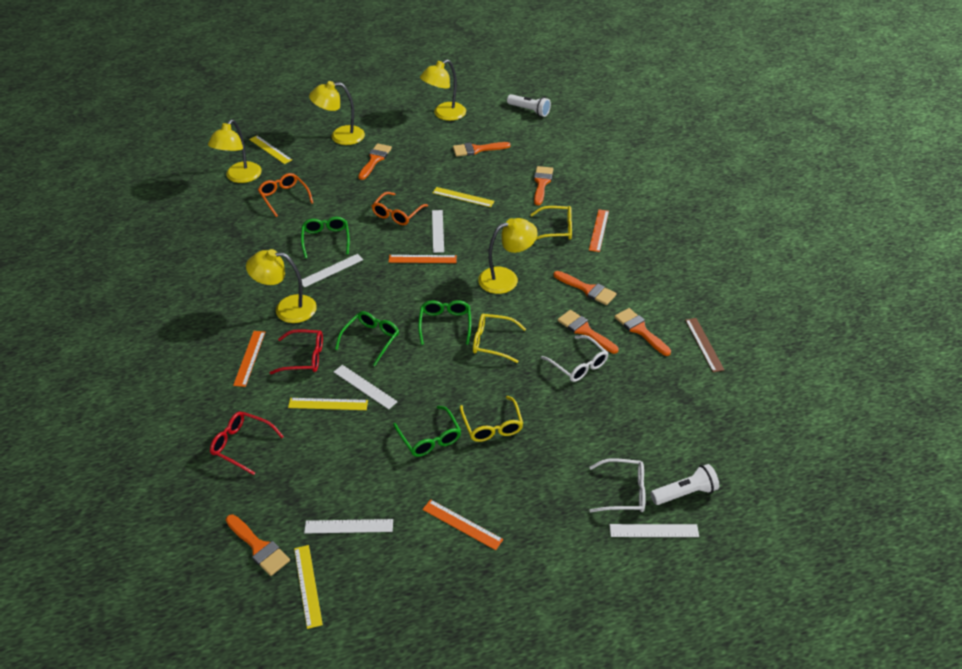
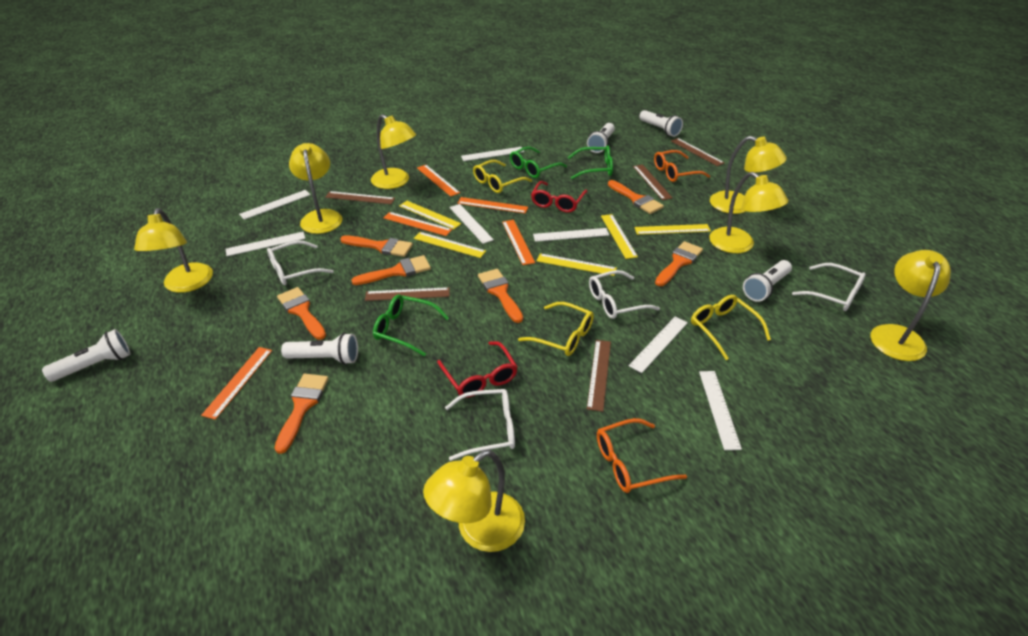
brown ruler: [685,318,724,372] = 1 -> [325,191,395,204] [365,287,450,301] [587,340,611,412] [633,164,673,200] [671,138,725,166] = 5
green glasses: [301,217,350,258] [335,311,399,366] [393,406,461,457] [418,300,471,345] = 4 -> [373,295,449,356] [510,146,567,178] [568,145,613,179] = 3
orange ruler: [233,331,265,387] [389,255,457,263] [422,499,503,550] [589,209,609,252] = 4 -> [201,347,272,420] [383,212,452,236] [417,165,460,197] [457,197,528,214] [502,220,535,265] = 5
white flashlight: [507,94,551,117] [651,464,719,505] = 2 -> [42,329,130,382] [281,333,358,365] [587,123,615,153] [639,110,683,137] [743,260,792,302] = 5
white glasses: [541,335,608,382] [589,458,646,512] = 2 -> [267,241,334,285] [445,389,515,461] [589,270,660,319] [792,263,866,311] = 4
white ruler: [302,254,364,288] [304,519,393,534] [334,365,398,409] [432,210,444,253] [609,524,699,537] = 5 -> [226,232,306,256] [239,190,310,220] [449,204,494,244] [461,147,525,161] [533,228,609,242] [629,316,688,373] [699,371,742,450] = 7
yellow lamp: [208,120,262,183] [246,249,317,323] [309,81,365,145] [420,60,466,121] [478,218,538,294] = 5 -> [134,208,213,293] [289,143,343,234] [371,114,416,189] [423,449,525,552] [709,172,788,253] [710,136,787,214] [870,250,951,361] = 7
yellow ruler: [249,136,292,164] [288,398,368,410] [294,545,323,629] [433,187,494,207] = 4 -> [399,201,461,229] [414,232,486,258] [537,253,617,276] [601,214,638,259] [634,224,711,235] = 5

